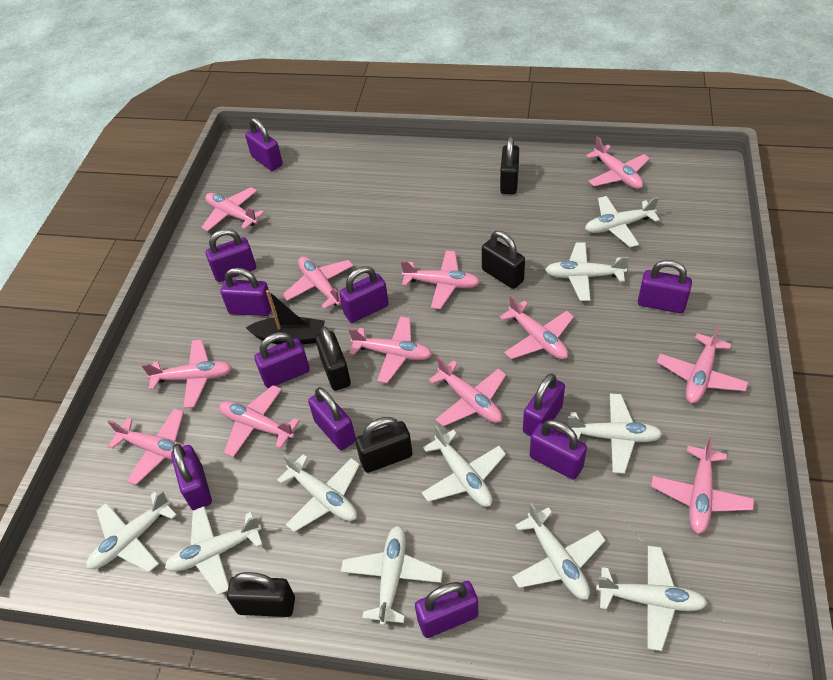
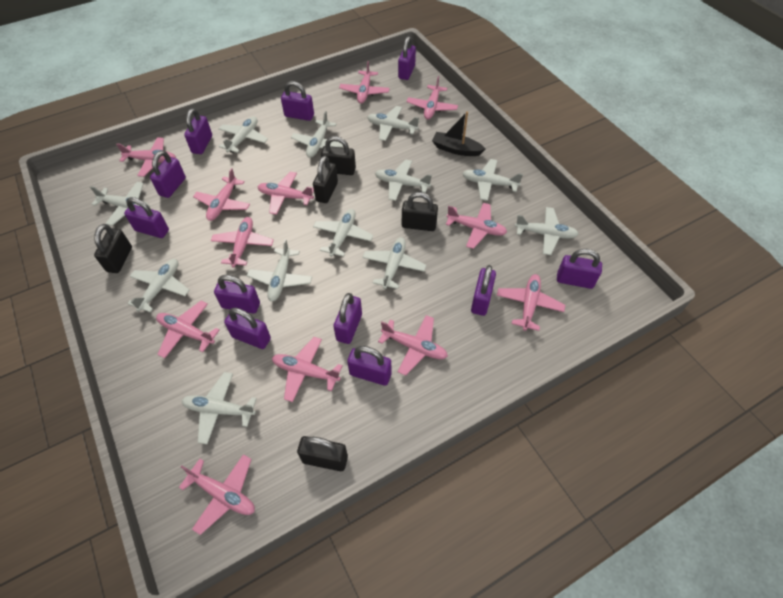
white plane: [86,490,177,572] [165,506,263,595] [277,454,360,532] [341,526,443,626] [421,425,506,507] [512,503,606,600] [545,243,629,301] [568,393,662,474] [585,196,660,248] [596,546,707,651] = 10 -> [90,182,150,226] [128,259,190,313] [182,372,257,444] [218,116,268,153] [247,239,312,302] [291,111,343,158] [313,209,373,257] [362,237,426,289] [367,106,419,141] [375,160,432,201] [462,159,523,201] [515,207,578,255] = 12

